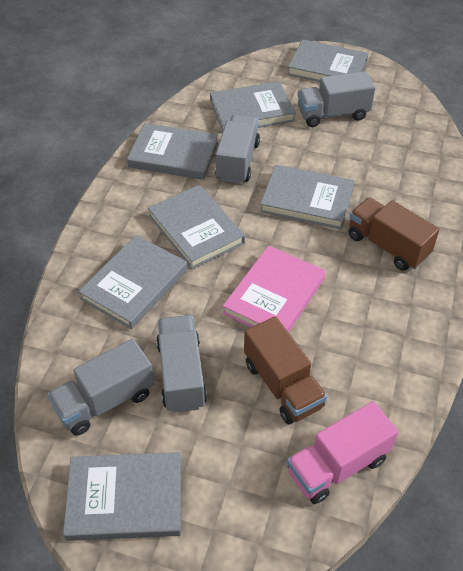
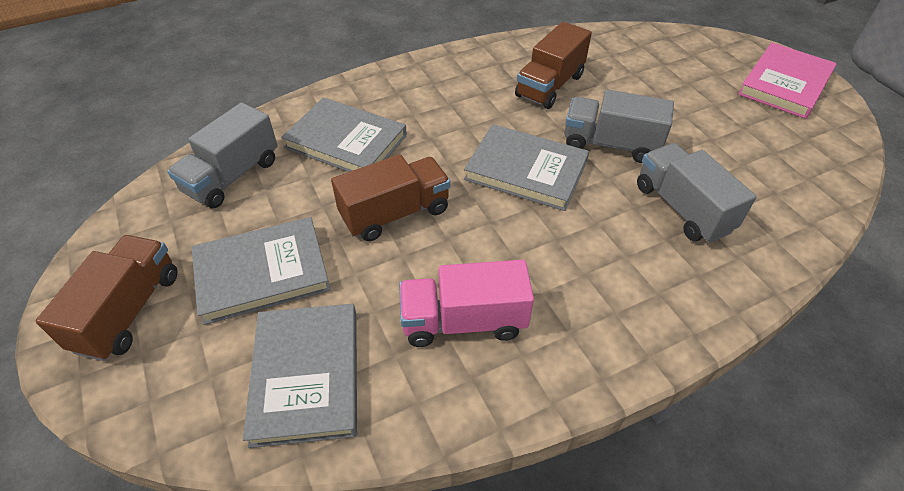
brown truck: [244,316,327,424] [349,197,440,271] = 2 -> [36,235,177,361] [331,154,450,241] [515,22,592,109] = 3
grey book: [63,452,181,541] [78,235,187,329] [127,123,218,180] [148,185,245,269] [210,81,296,132] [260,165,355,229] [287,39,368,82] = 7 -> [192,217,331,325] [243,304,357,448] [281,97,407,172] [464,124,589,211] = 4
grey truck: [47,339,154,436] [156,315,207,413] [215,115,260,184] [298,71,375,127] = 4 -> [167,102,278,208] [565,89,674,163] [637,143,757,243] = 3

